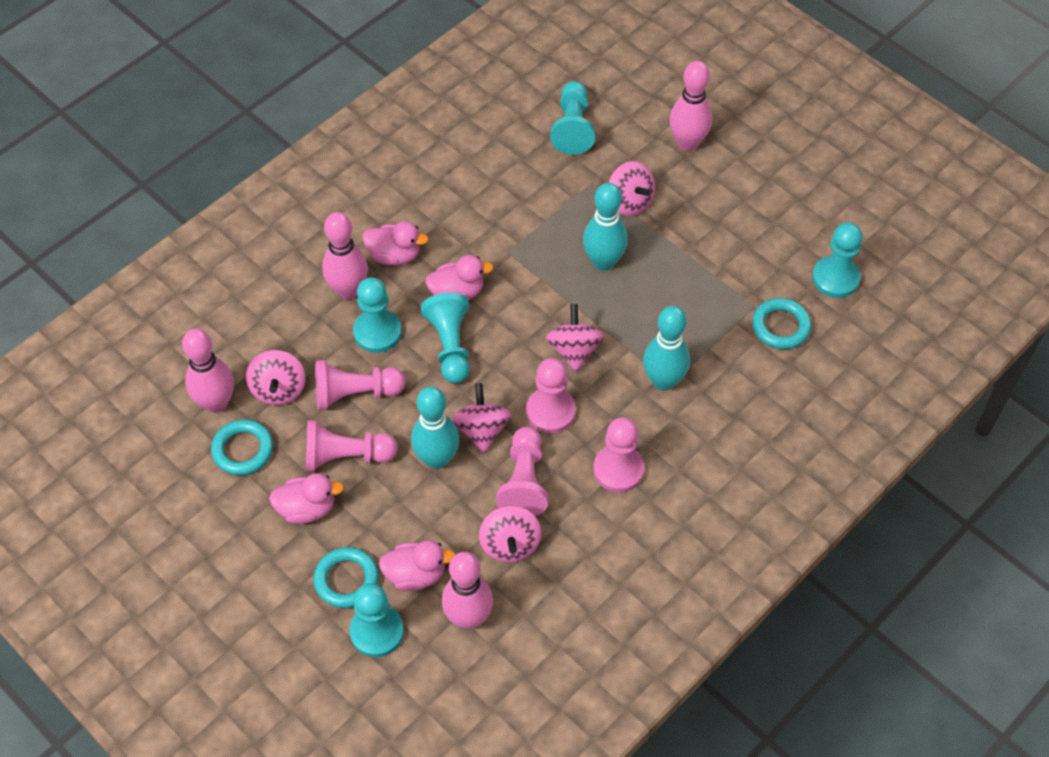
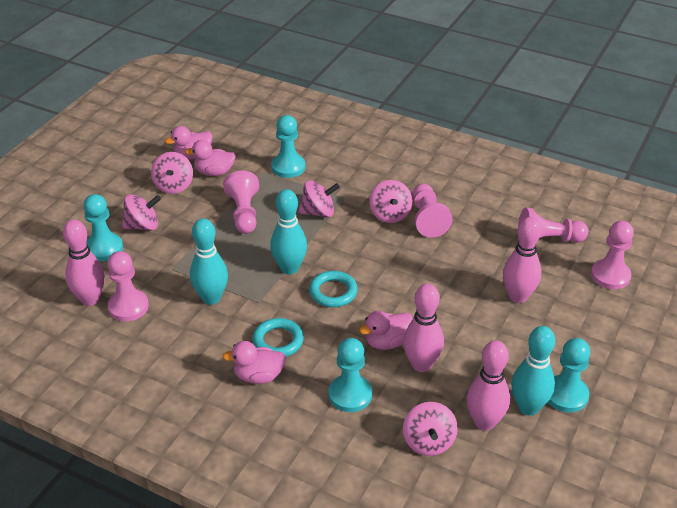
turquoise pawn: [349,583,404,657] [353,277,402,353] [421,293,470,383] [550,81,595,155] [812,222,863,298] = 5 -> [83,194,123,261] [271,115,305,178] [329,338,372,412] [548,338,590,412] = 4
turquoise ring: [211,419,273,475] [313,547,379,608] [752,298,812,349] = 3 -> [252,318,304,357] [309,271,358,307] = 2

